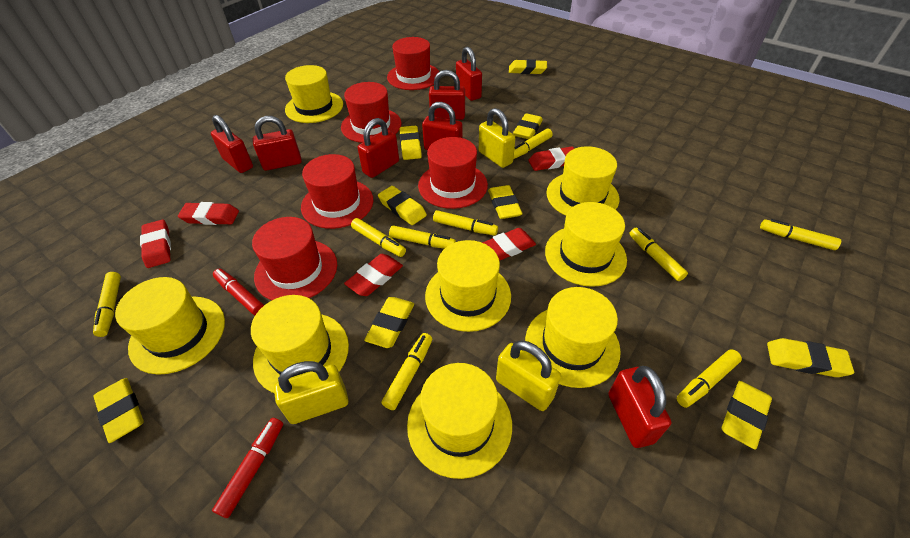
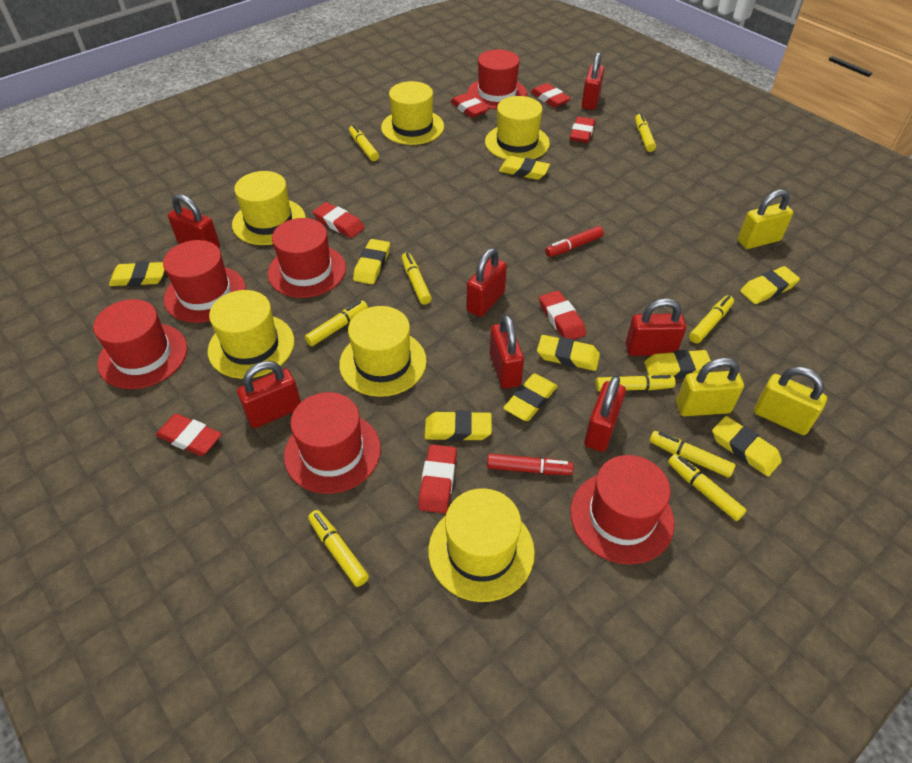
red eraser: [140,220,171,268] [178,202,239,225] [344,254,403,296] [482,228,536,261] [528,147,575,171] = 5 -> [156,414,222,456] [313,202,365,238] [418,444,457,513] [450,93,488,118] [531,83,571,108] [539,290,586,340] [570,116,595,143] = 7
red hat: [252,217,337,300] [301,154,373,229] [341,82,402,143] [387,37,439,90] [418,137,488,209] = 5 -> [93,299,187,389] [163,240,246,323] [268,218,346,298] [284,392,381,494] [467,49,527,109] [570,455,674,564] = 6
yellow hat: [115,277,225,375] [251,295,349,393] [285,65,343,123] [407,363,512,479] [425,240,511,332] [525,287,621,388] [545,202,627,287] [546,146,619,216] = 8 -> [208,290,295,379] [232,171,306,245] [339,306,427,397] [381,81,444,145] [428,488,535,602] [485,96,550,160] = 6

